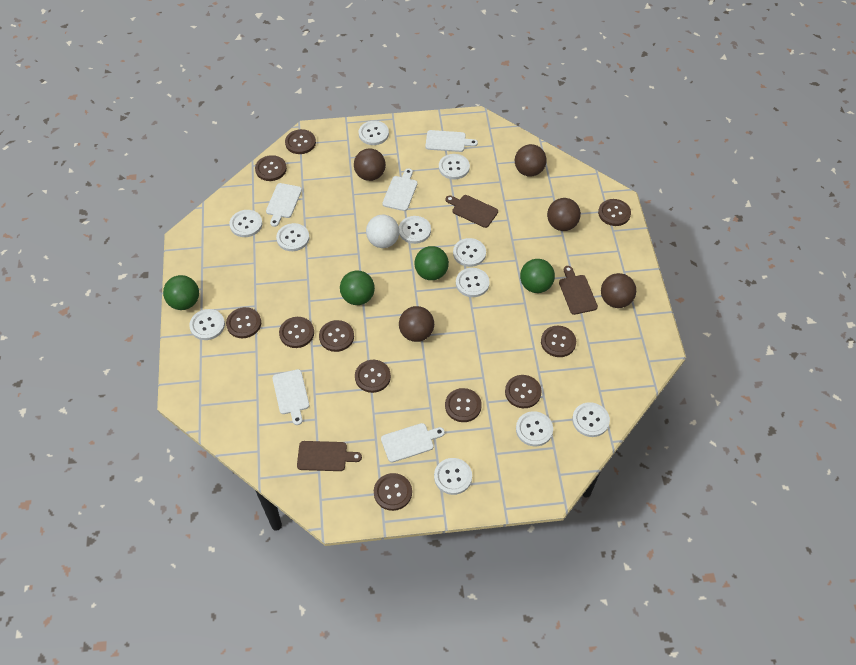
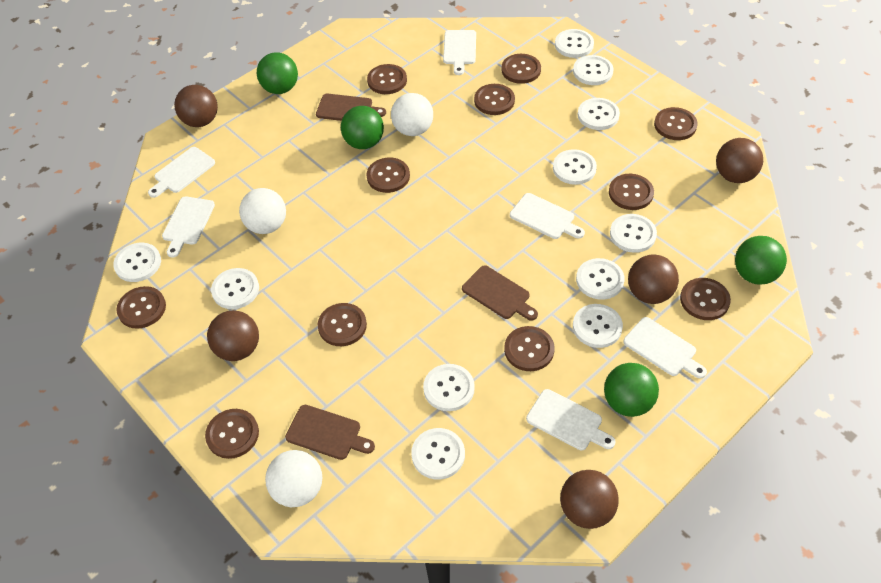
white ball: [366,215,399,248] = 1 -> [239,188,286,234] [265,450,322,507] [391,93,433,136] = 3
white cutting board: [266,183,302,227] [272,369,309,425] [381,423,445,462] [382,168,417,211] [425,130,478,152] = 5 -> [148,147,215,198] [162,197,215,257] [443,30,476,75] [510,193,585,239] [526,389,616,450] [623,317,707,379] = 6

